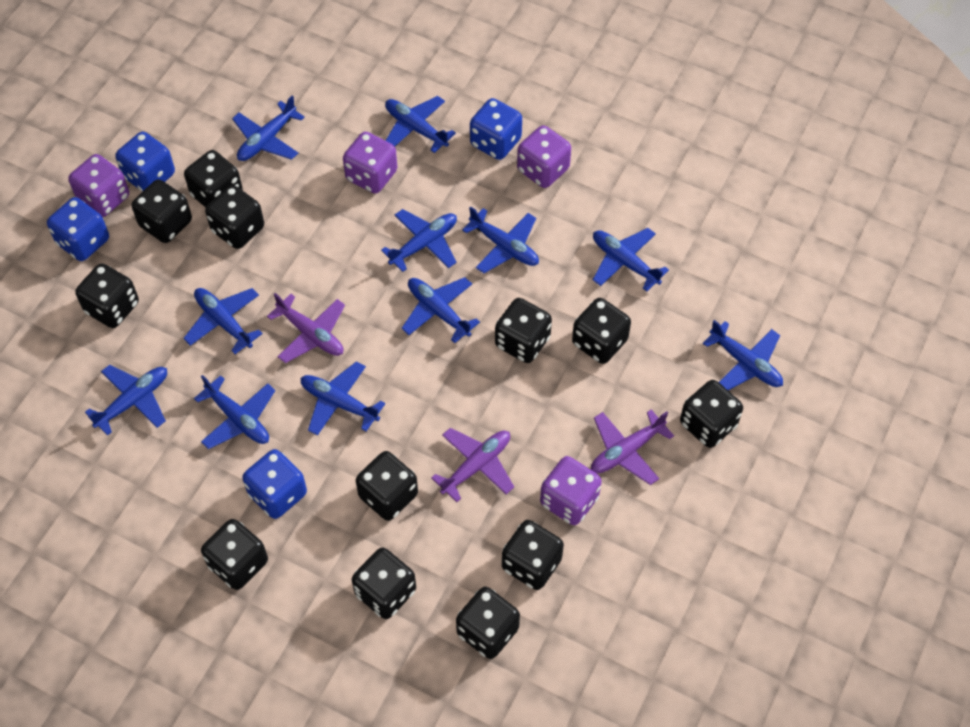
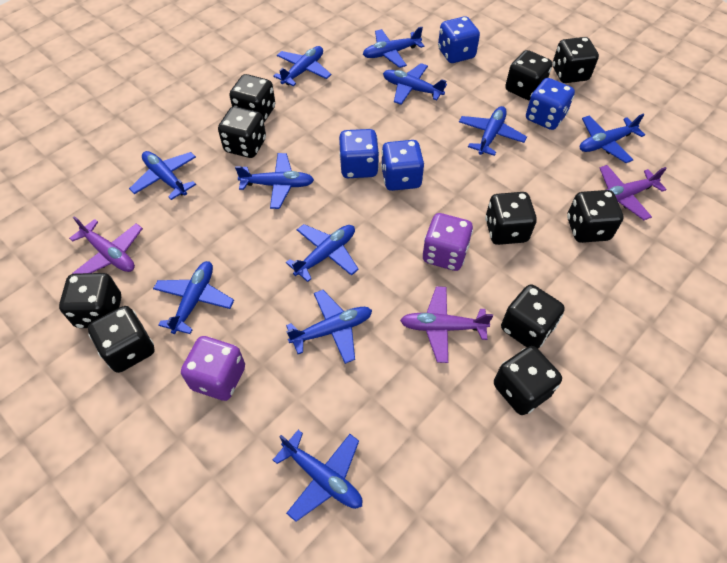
black dice: [75,263,139,328] [132,180,192,243] [184,150,243,208] [201,519,268,590] [205,185,264,249] [352,548,416,619] [356,451,418,521] [456,587,520,659] [495,298,552,363] [502,520,564,590] [572,298,631,364] [680,380,743,448] = 12 -> [59,273,121,328] [88,306,155,373] [218,106,266,158] [229,74,275,122] [485,192,537,245] [494,346,562,415] [501,285,565,348] [505,50,552,101] [552,37,599,83] [567,190,623,243] = 10
purple dice: [68,154,129,217] [343,132,397,194] [517,125,571,188] [540,456,602,525] = 4 -> [181,336,245,401] [423,213,473,271] = 2

